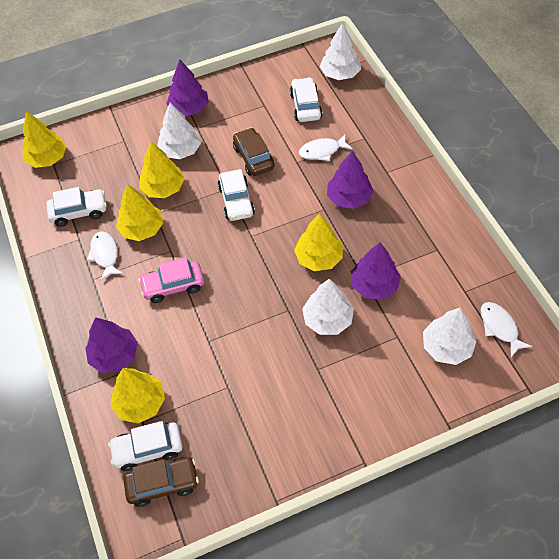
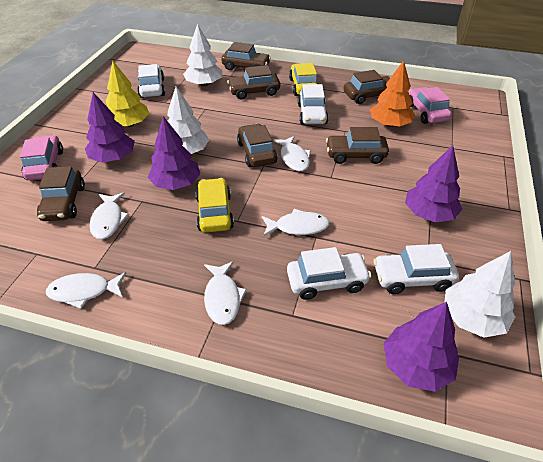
brown car: [123,457,199,507] [233,127,275,176] = 2 -> [37,166,85,221] [221,42,271,70] [227,65,280,100] [237,124,278,167] [326,127,389,164] [344,70,391,104] = 6
orange tree: none = 0 -> [370,60,415,127] = 1
pink car: [138,257,204,303] = 1 -> [20,135,63,180] [408,87,452,124] = 2
white fish: [87,231,123,281] [299,134,353,161] [481,302,532,357] = 3 -> [46,272,126,309] [89,192,129,240] [204,261,247,325] [262,209,330,237] [273,136,311,171] = 5
white tree: [157,103,201,159] [302,279,354,335] [320,23,361,80] [423,308,476,365] = 4 -> [167,87,209,154] [183,24,223,86] [444,251,515,338] = 3
yellow car: none = 0 -> [195,178,234,232] [289,63,318,96] = 2
yellow tree: [22,111,66,168] [110,368,165,423] [116,184,163,241] [139,142,185,198] [294,214,343,271] = 5 -> [106,61,149,127] = 1

